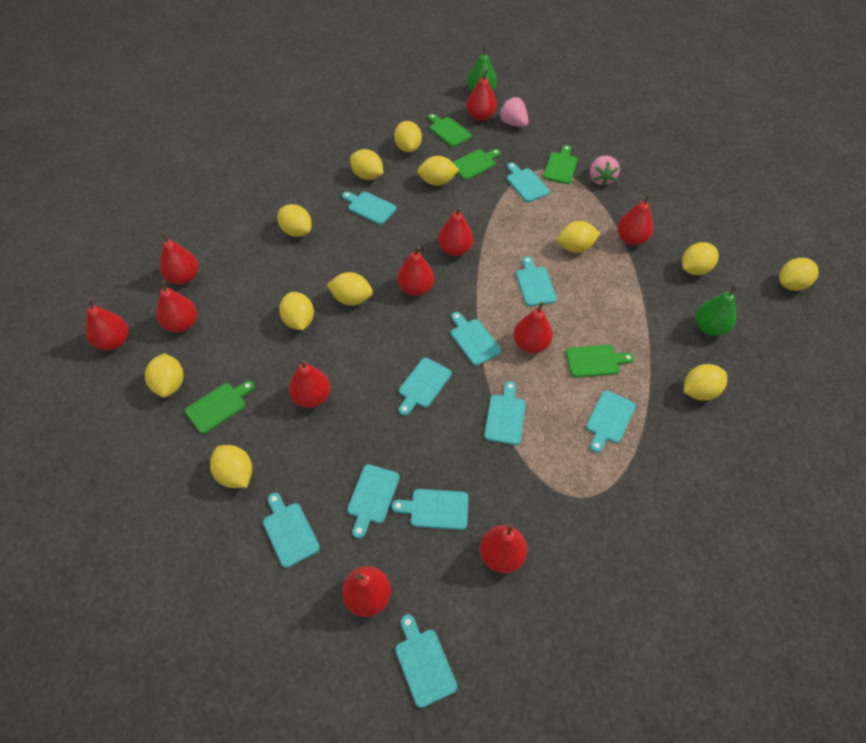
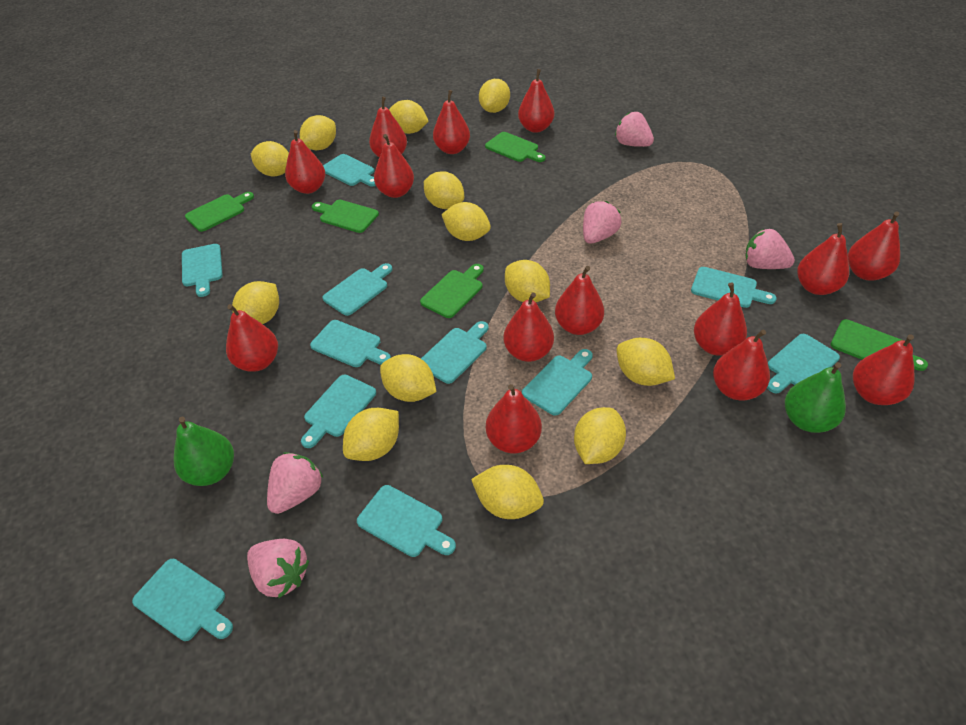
pink strawberry: [499,97,529,127] [590,156,620,186] = 2 -> [247,539,310,598] [267,452,323,514] [583,201,622,244] [615,112,654,147] [745,229,795,269] = 5
red pear: [86,298,128,350] [156,280,197,333] [160,232,198,284] [289,360,331,408] [342,566,391,617] [397,246,434,296] [438,207,473,256] [466,70,497,121] [480,523,527,573] [513,302,553,353] [617,194,653,245] = 11 -> [226,304,278,372] [285,130,325,194] [369,97,407,157] [374,134,414,198] [433,90,470,154] [486,384,542,453] [504,292,554,362] [518,69,554,133] [555,266,604,335] [694,282,747,356] [713,330,770,400] [797,223,849,295] [848,212,900,280] [853,334,915,405] = 14
yellow lemon: [145,353,183,398] [210,445,252,488] [278,204,312,237] [279,292,314,330] [327,272,373,306] [350,149,383,180] [394,121,422,152] [417,156,459,186] [557,221,600,253] [682,242,719,275] [684,364,727,400] [779,258,819,291] = 12 -> [232,281,279,324] [251,141,289,176] [300,115,336,150] [343,408,399,461] [380,354,436,402] [389,100,429,134] [424,171,464,209] [441,202,491,241] [471,465,544,519] [479,79,510,113] [505,260,550,302] [574,407,626,464] [616,338,675,386] = 13

